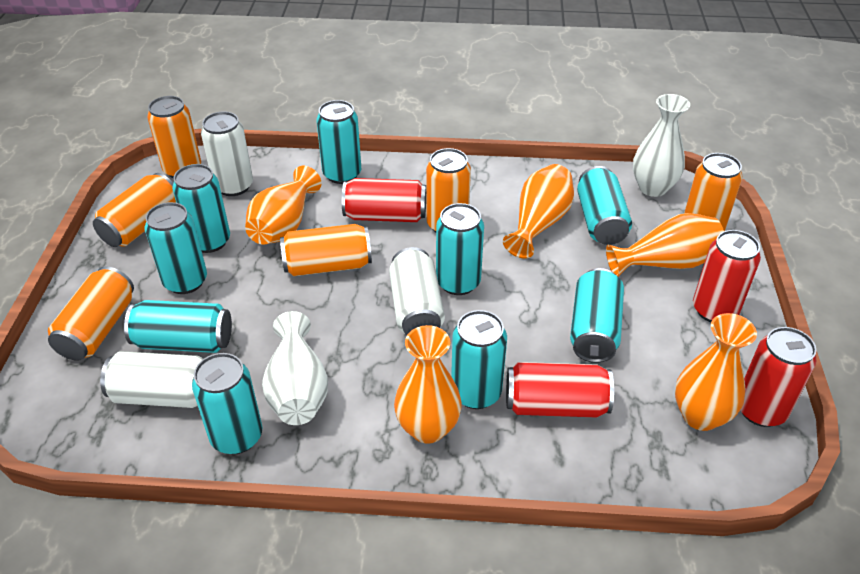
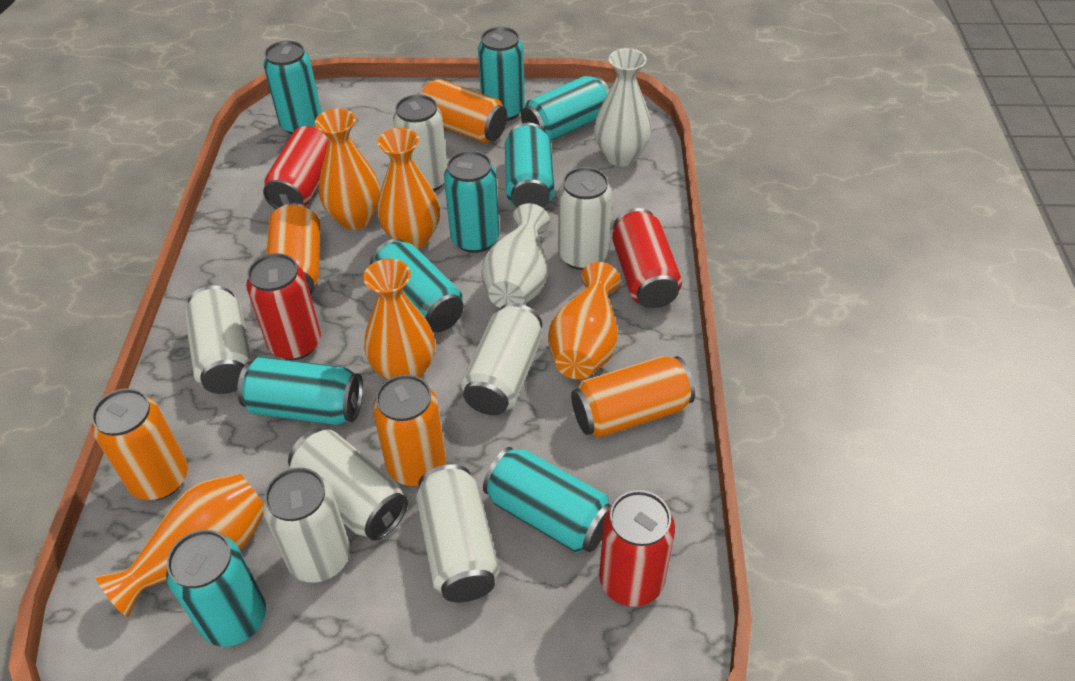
orange can: [48,267,134,361] [93,173,176,247] [147,96,201,178] [280,224,372,276] [426,148,471,232] [684,153,742,231] = 6 -> [91,388,188,500] [266,203,320,295] [373,375,446,486] [417,79,507,143] [571,356,695,438] = 5
white can: [100,351,203,408] [201,112,253,196] [389,247,445,335] = 3 -> [185,285,252,394] [263,467,350,583] [288,429,408,541] [393,94,447,191] [416,464,500,602] [461,303,542,415] [558,167,612,270] = 7

